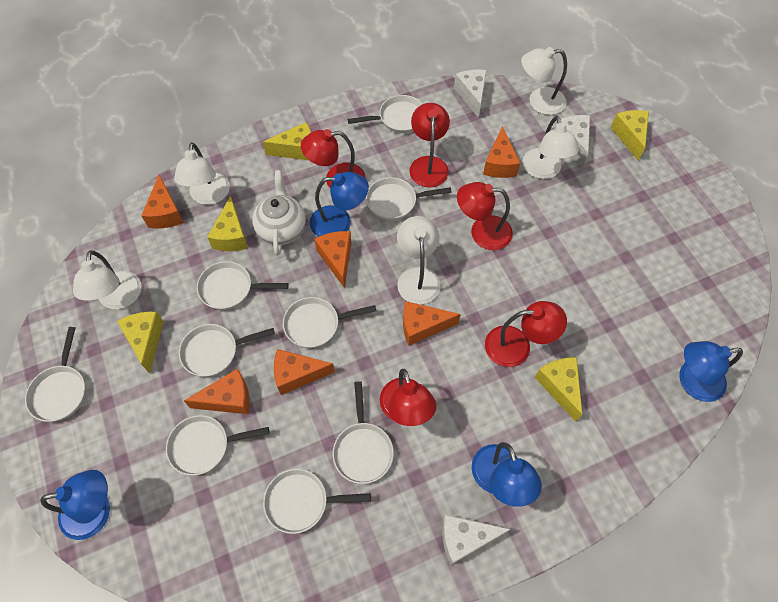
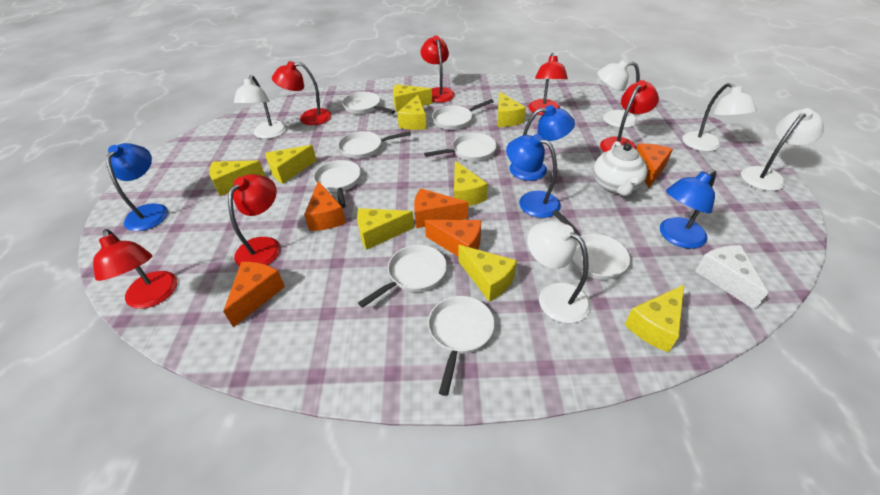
orange cheese: [141,175,184,228] [184,369,250,414] [274,349,335,395] [314,231,351,289] [403,301,461,346] [483,126,521,178] = 6 -> [223,262,285,327] [304,181,346,231] [414,188,468,228] [425,220,481,256] [636,144,673,188] = 5
red lamp: [301,129,366,188] [380,369,437,426] [409,103,450,187] [457,182,513,250] [485,301,567,367] = 5 -> [93,229,177,309] [228,174,280,267] [272,61,332,125] [420,36,455,103] [528,53,568,115] [600,80,659,152] = 6
white cheese: [442,515,511,565] [454,69,487,118] [561,115,590,166] = 3 -> [695,245,768,310] = 1
white pan: [25,327,86,422] [166,415,270,476] [179,324,275,377] [197,261,289,310] [263,469,371,534] [283,297,376,348] [332,381,394,484] [347,95,423,133] [366,177,452,221] = 9 -> [313,160,361,208] [338,131,411,159] [342,92,395,114] [358,245,447,308] [424,133,497,161] [428,296,495,396] [432,99,494,130] [552,210,630,280] = 8
yellow cheese: [117,312,164,373] [207,196,248,251] [263,122,311,160] [535,357,582,422] [611,110,649,161] = 5 -> [209,160,266,196] [265,145,317,184] [357,208,414,250] [393,84,432,112] [397,95,426,130] [454,161,488,206] [458,245,517,302] [498,92,526,127] [624,285,684,352] = 9

